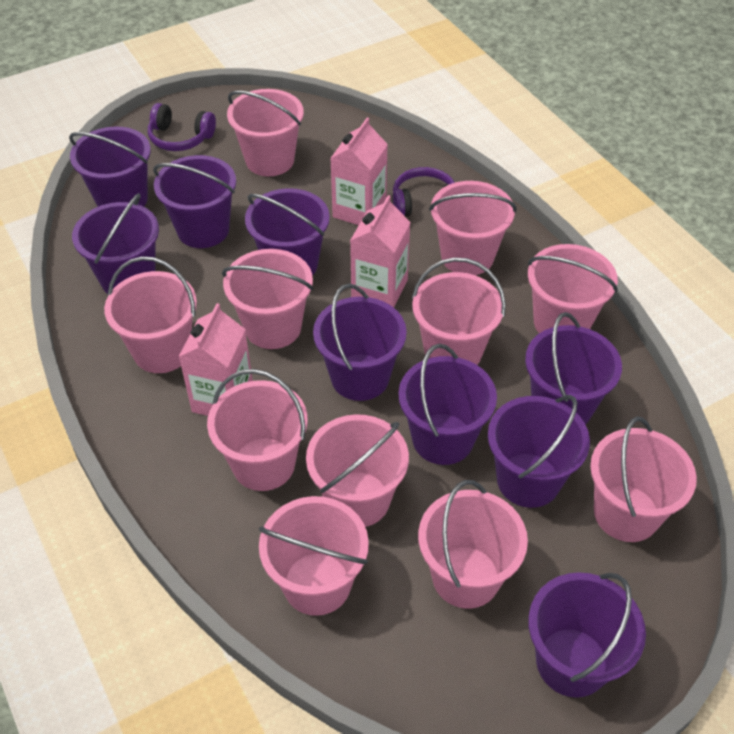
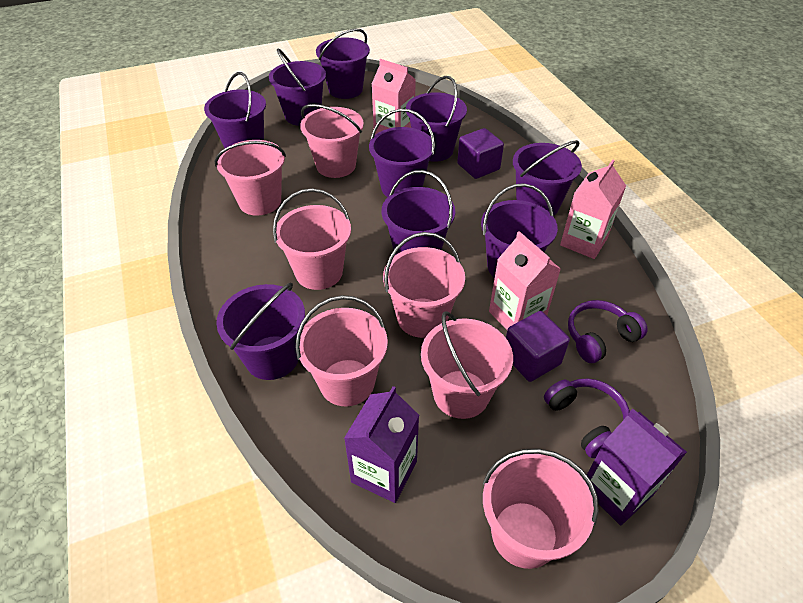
pink bucket: [104,256,197,373] [207,369,308,491] [222,249,314,349] [227,89,304,176] [259,496,369,616] [306,414,409,527] [412,257,506,365] [418,480,528,609] [429,181,516,275] [528,244,618,333] [590,417,697,542] = 11 -> [214,140,286,216] [273,188,351,290] [295,295,388,407] [300,104,364,178] [383,232,465,338] [421,311,513,419] [483,448,599,569] = 7
purple carton: none = 0 -> [344,386,419,503] [586,409,687,526] = 2
purple cube: none = 0 -> [457,128,504,179] [506,311,570,382] = 2

